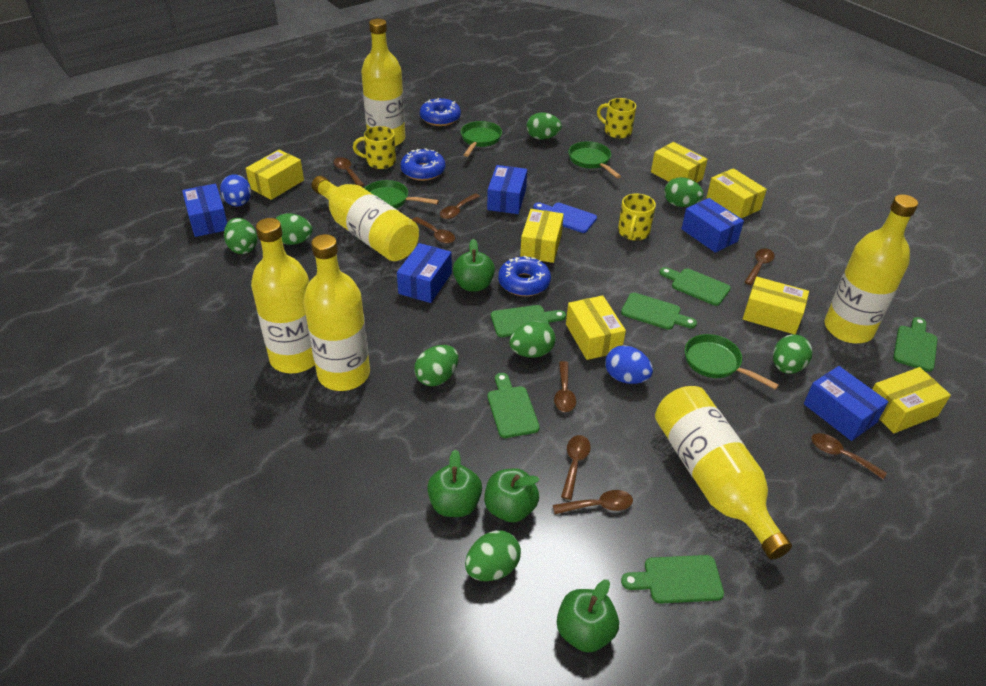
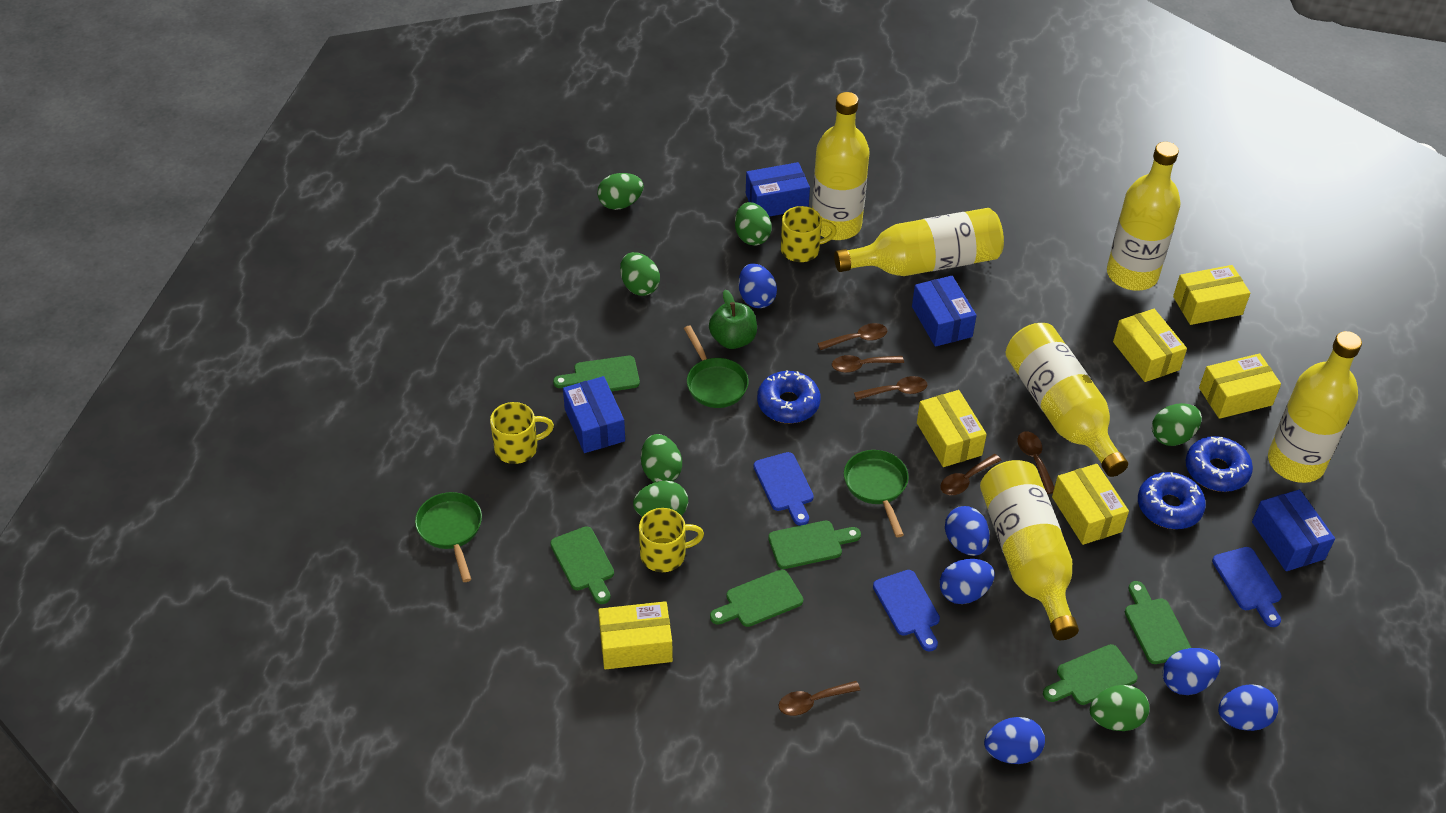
blue box: [182,184,227,237] [397,243,452,303] [487,165,527,214] [681,198,744,253] [804,366,888,441] = 5 -> [563,376,625,453] [746,162,810,217] [912,276,977,347] [1252,489,1335,571] = 4
blue cutting board: [533,202,597,233] = 1 -> [753,452,814,526] [873,570,940,651] [1212,547,1282,627] = 3
blue egg: [220,174,251,207] [605,345,653,384] = 2 -> [738,263,777,308] [940,559,995,604] [945,506,990,556] [984,717,1045,764] [1163,648,1220,695] [1218,684,1278,731] = 6
brown spoon: [334,157,364,187] [412,217,455,244] [440,193,480,219] [553,490,633,514] [554,361,576,412] [561,435,591,500] [745,248,775,285] [811,433,887,479] = 8 -> [778,681,860,716] [817,323,887,350] [832,355,904,373] [854,376,927,400] [940,454,1001,495] [1018,431,1054,494] = 6
green apple: [427,449,482,517] [453,239,495,291] [484,468,540,522] [557,579,619,653] = 4 -> [709,290,757,349] = 1
green egg: [224,218,257,254] [275,213,313,245] [414,345,458,386] [465,530,521,581] [509,322,555,358] [527,113,562,140] [664,177,704,207] [773,335,812,374] = 8 -> [597,173,644,210] [620,252,660,296] [633,481,688,517] [641,434,682,482] [735,202,772,246] [1090,685,1149,731] [1152,403,1202,446] = 7
green pan: [364,180,439,209] [461,121,502,157] [568,141,621,178] [685,334,779,390] = 4 -> [415,492,482,582] [684,326,749,408] [844,450,909,537] = 3
yellow box: [246,150,304,200] [520,209,564,263] [566,295,626,360] [651,142,708,183] [706,168,767,218] [743,277,809,335] [872,367,951,433] = 7 -> [598,601,673,670] [917,390,987,467] [1052,464,1129,545] [1113,309,1187,382] [1173,265,1250,325] [1199,353,1281,419] = 6

